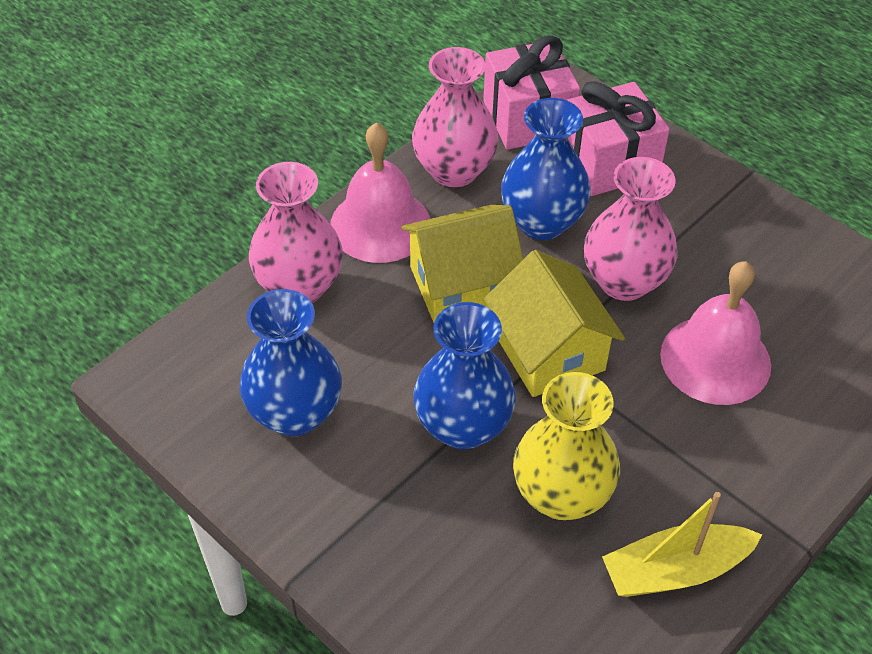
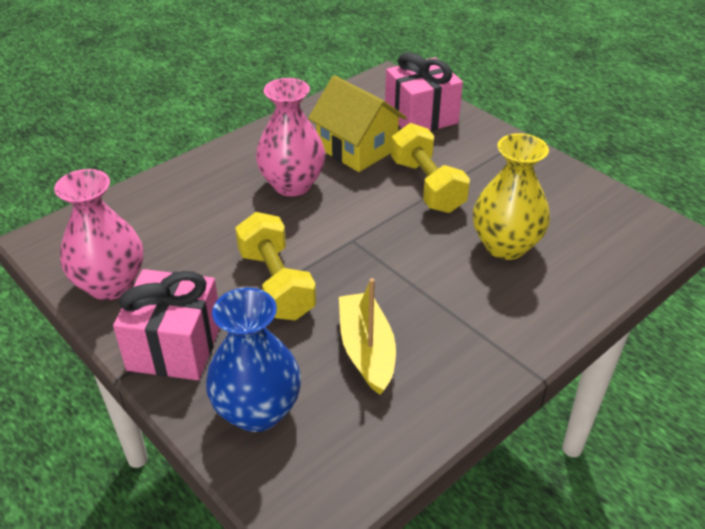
blue vase: [240,289,342,436] [413,302,516,450] [501,98,591,240] = 3 -> [206,288,301,432] = 1
pink bell: [330,122,430,263] [660,261,771,405] = 2 -> none = 0
pink vase: [249,162,343,303] [412,47,498,187] [584,157,677,301] = 3 -> [54,169,144,300] [256,78,325,197] = 2
yellow dumbbell: none = 0 -> [235,212,316,321] [391,123,470,213] = 2
yellow house: [401,205,523,323] [484,250,625,397] = 2 -> [308,75,407,172] = 1

